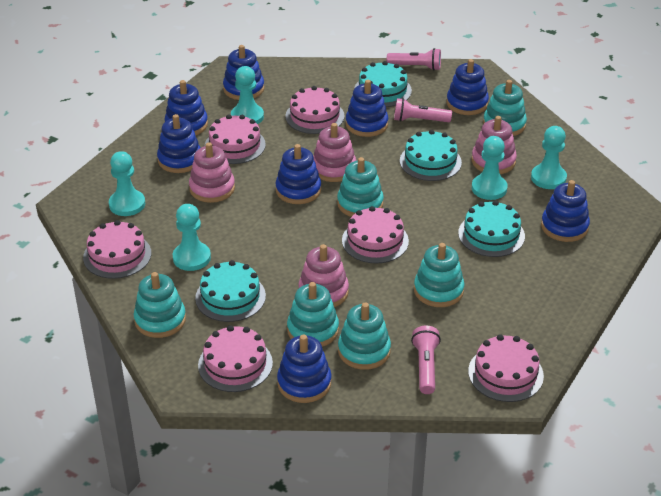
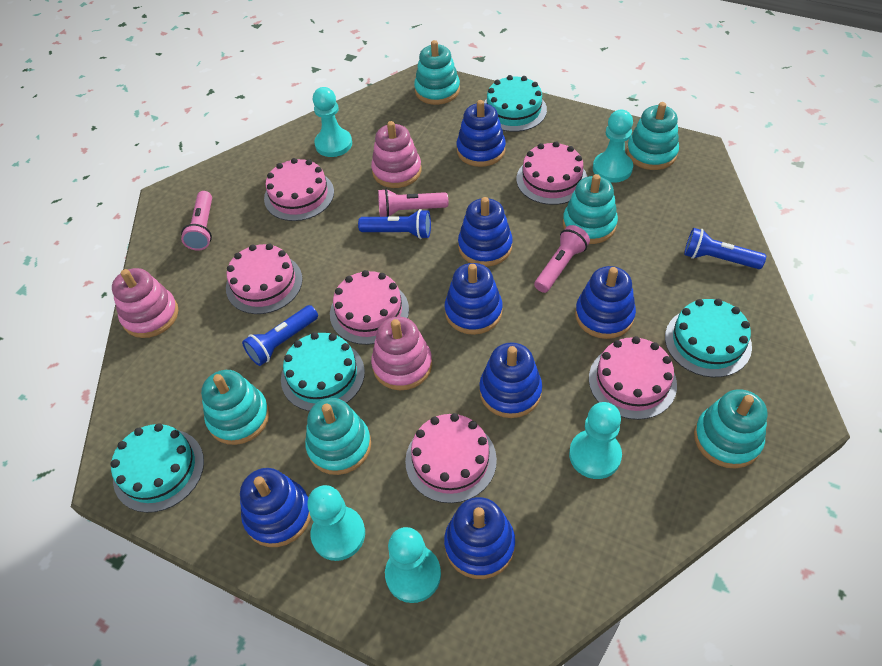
blue flashlight: none = 0 -> [242,305,318,366] [358,209,431,239] [684,228,766,269] = 3
blue stacking toy: [157,114,201,173] [165,80,208,136] [223,45,264,100] [275,144,321,204] [277,335,331,403] [346,80,388,137] [447,59,489,115] [541,180,590,242] = 8 -> [240,468,311,547] [444,497,515,579] [445,263,502,335] [457,100,506,167] [458,197,513,267] [479,342,542,418] [575,266,636,339] = 7
pink stacking toy: [189,142,235,203] [298,244,349,307] [313,123,356,182] [472,116,517,174] = 4 -> [112,268,178,338] [371,121,422,188] [371,317,432,390] = 3

